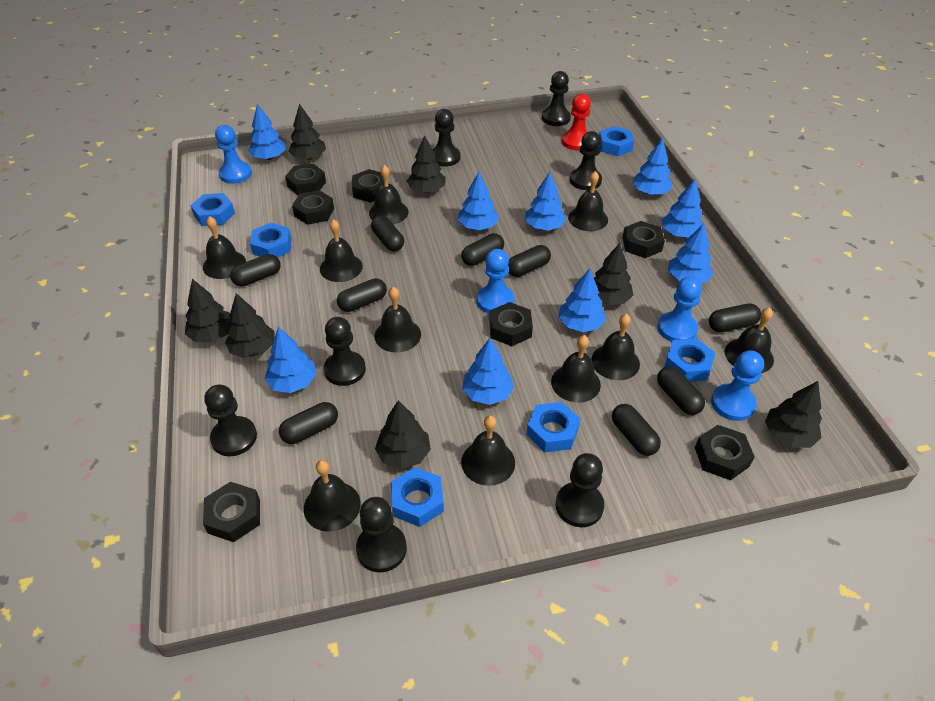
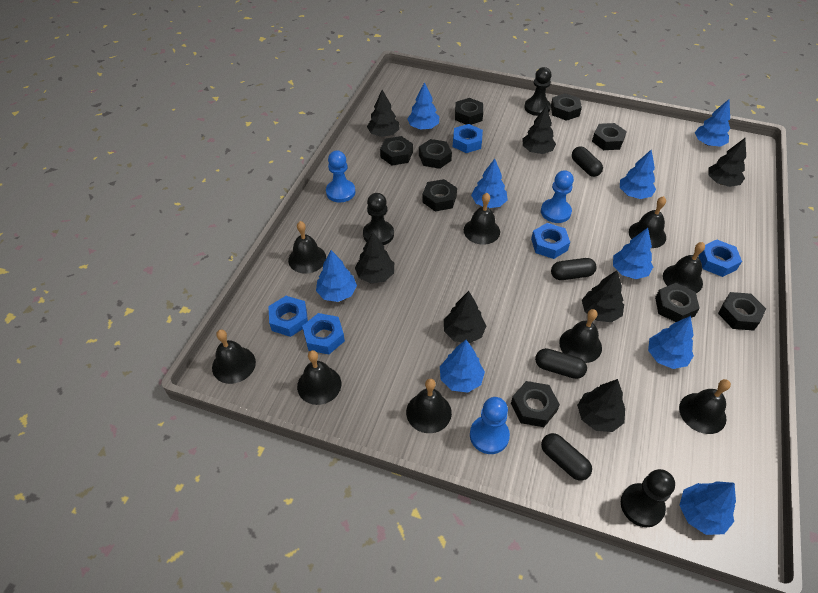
black bell: [203,216,246,279] [304,460,361,532] [320,219,363,282] [369,165,409,224] [375,287,421,353] [461,416,515,486] [551,335,601,403] [568,171,608,231] [591,314,640,380] [725,307,774,373] = 10 -> [212,330,256,384] [288,221,326,274] [297,350,341,405] [406,379,452,433] [464,193,500,245] [559,309,602,363] [629,196,666,248] [663,242,705,293] [679,379,731,434] = 9
black capsule: [230,254,280,287] [279,402,338,444] [337,278,387,312] [371,216,404,251] [461,233,504,266] [508,245,551,277] [612,404,661,456] [657,366,705,415] [709,304,761,332] = 9 -> [535,348,587,379] [541,433,592,481] [551,258,597,280] [572,146,603,177] = 4
black nut: [203,482,260,542] [285,164,326,195] [292,190,334,225] [352,169,384,203] [489,302,533,346] [622,221,665,258] [695,425,754,480] = 7 -> [380,136,413,165] [419,139,452,169] [422,179,457,211] [455,98,483,125] [511,381,560,427] [551,93,582,121] [592,123,627,150] [655,283,700,322] [718,292,766,331] = 9
black pawn: [204,385,257,456] [324,317,366,386] [356,497,407,573] [433,109,460,167] [542,71,571,126] [556,453,604,527] [570,131,602,190] = 7 -> [363,193,394,245] [524,67,552,116] [621,469,675,527] = 3
blue nut: [190,193,235,226] [250,223,291,257] [391,467,444,527] [527,402,580,452] [599,126,634,156] [664,338,715,382] = 6 -> [268,296,308,337] [302,313,345,354] [453,124,483,153] [531,223,570,259] [698,240,742,277] = 5
blue pawn: [215,125,252,184] [477,249,515,314] [658,276,702,342] [711,351,764,421] = 4 -> [326,150,355,202] [470,397,510,454] [541,170,574,223] = 3
red pawn: [562,94,591,150] = 1 -> none = 0

